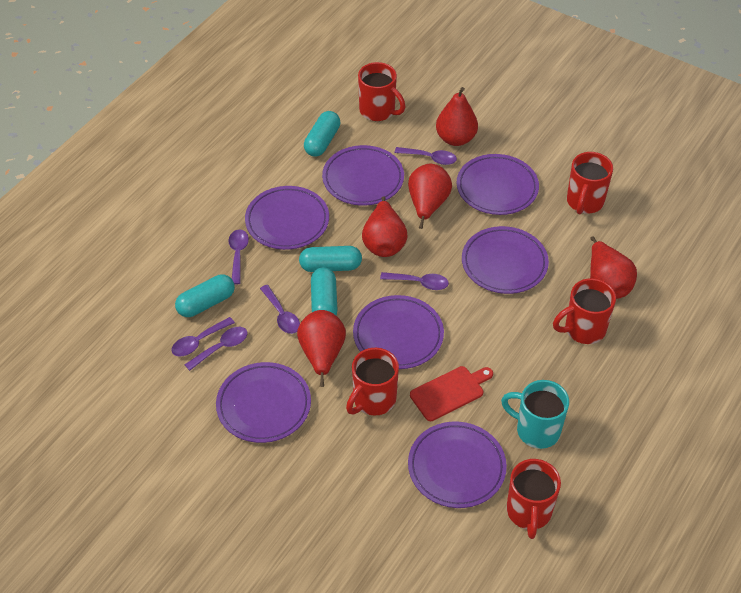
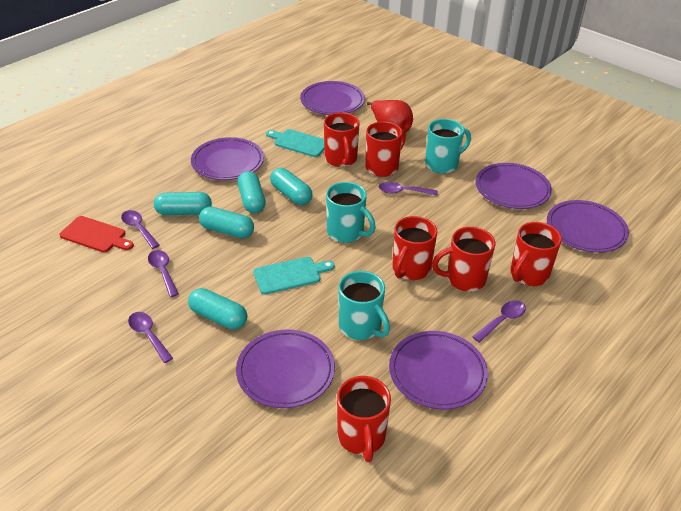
purple plate: [216,362,311,443] [245,186,329,250] [322,145,404,206] [353,295,444,369] [408,422,507,508] [457,154,539,215] [462,226,549,294] = 7 -> [191,137,264,180] [236,329,335,408] [300,81,365,115] [389,331,488,409] [476,163,552,209] [547,200,629,253] = 6
purple spoon: [171,317,235,356] [184,327,247,371] [229,229,249,284] [260,285,300,334] [380,272,449,290] [394,147,457,165] = 6 -> [121,210,160,249] [128,312,173,363] [148,250,179,297] [378,182,438,196] [472,300,526,343] = 5
red mug: [346,348,399,416] [358,62,405,121] [506,459,561,539] [553,278,616,344] [567,152,613,214] = 5 -> [324,112,360,167] [337,376,391,462] [366,121,406,177] [392,216,438,280] [432,227,495,292] [510,222,562,286] = 6
red pear: [297,310,346,387] [362,196,408,257] [408,164,452,229] [436,87,478,146] [590,236,637,299] = 5 -> [367,100,413,133] = 1
turquoise capsule: [175,275,235,317] [299,246,362,272] [304,111,340,157] [311,267,337,316] = 4 -> [154,192,212,215] [188,288,247,330] [199,207,254,238] [238,171,266,214] [270,168,312,205] = 5
turquoise cutting board: none = 0 -> [253,257,335,294] [266,129,324,157] = 2
turquoise mug: [501,380,569,449] = 1 -> [326,182,376,243] [338,271,390,340] [425,119,471,174] = 3

